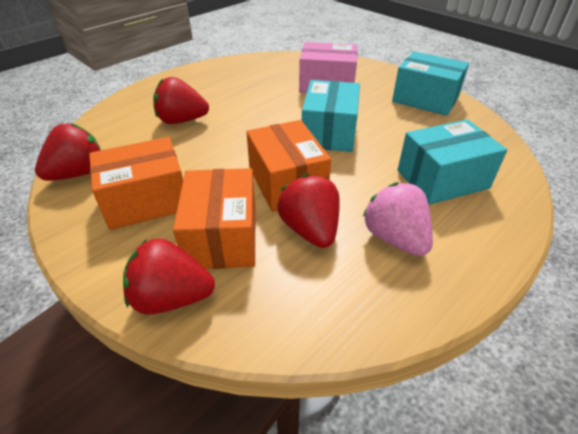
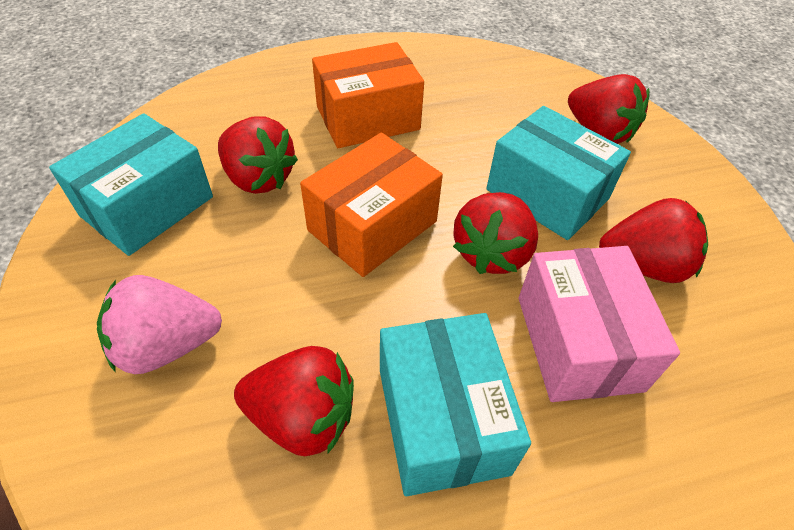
orange box: [89,137,183,230] [173,168,255,269] [247,120,331,212] = 3 -> [300,133,443,277] [312,42,424,148] = 2
red strawberry: [35,123,101,181] [123,238,215,315] [153,77,209,124] [277,174,340,248] = 4 -> [218,117,298,194] [234,346,354,456] [453,192,538,274] [568,74,650,144] [599,198,708,283] = 5

